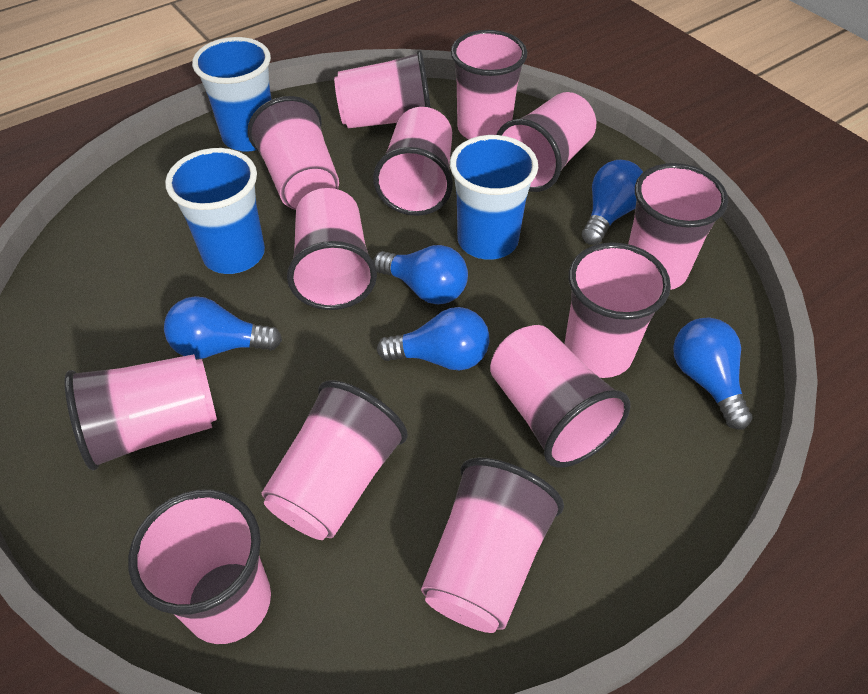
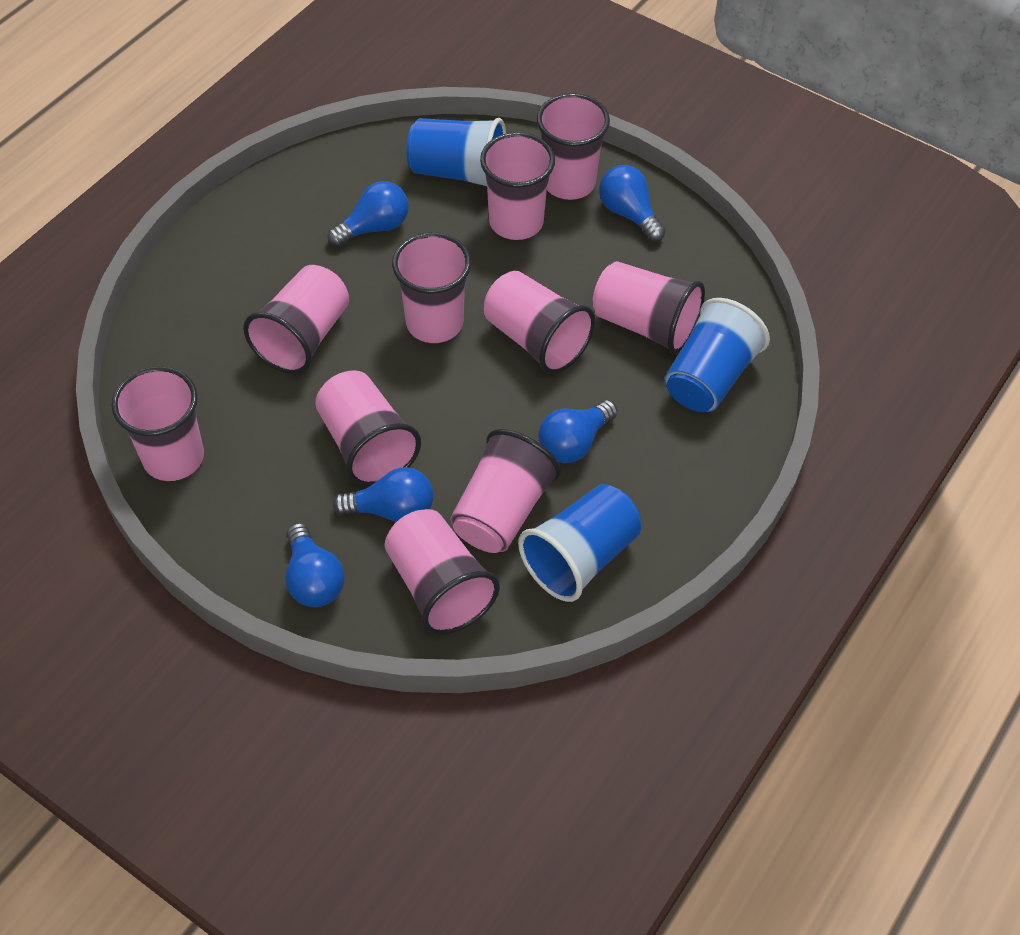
pink cup: [64,354,217,470] [128,489,271,644] [248,96,339,210] [262,380,408,540] [287,188,377,310] [334,50,431,128] [373,107,453,216] [421,458,564,633] [451,30,527,139] [490,325,631,467] [496,92,596,192] [564,242,671,378] [628,163,728,290] = 13 -> [111,366,204,481] [243,265,349,374] [315,370,421,486] [384,509,500,635] [392,232,471,343] [450,429,561,553] [480,132,555,240] [484,271,595,374] [537,93,610,200] [592,261,705,354] = 10

